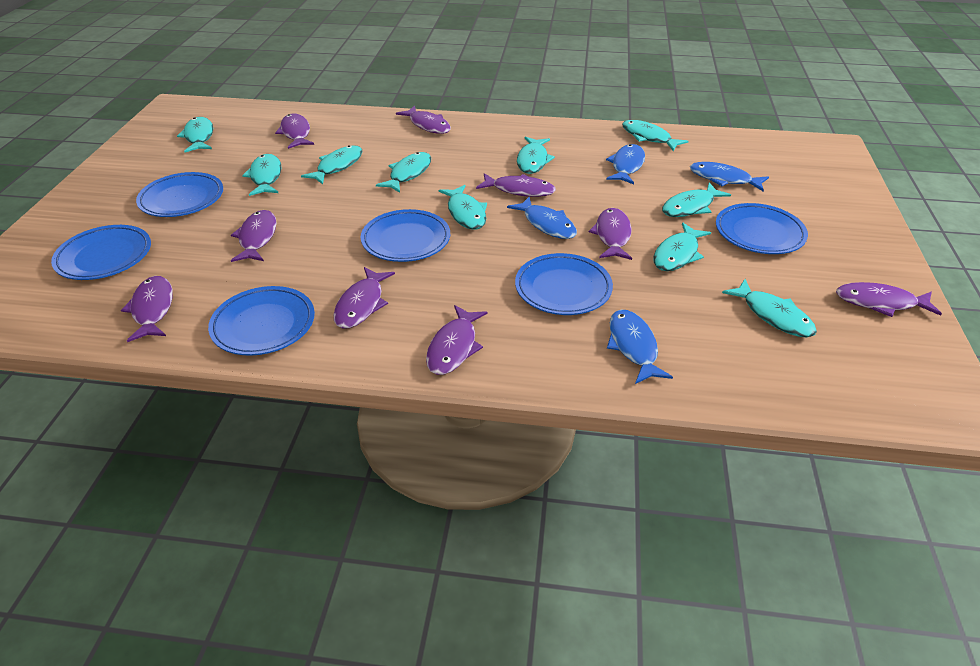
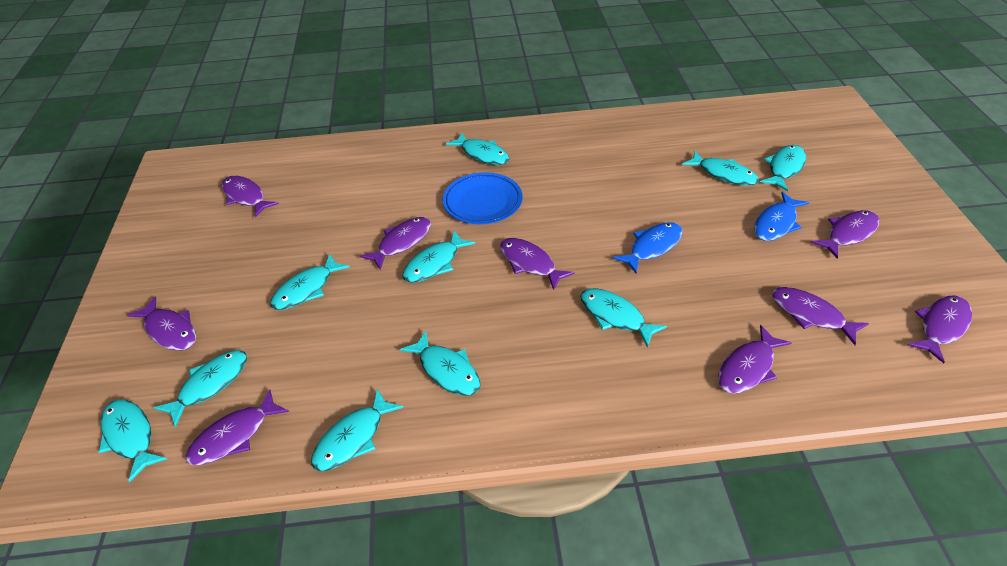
blue fish: [507,197,577,239] [606,144,645,184] [607,310,673,384] [690,162,769,191] = 4 -> [613,222,683,273] [754,192,809,241] = 2
blue plate: [51,225,151,280] [136,172,223,217] [208,286,315,356] [361,209,450,262] [515,253,613,315] [716,203,808,254] = 6 -> [443,172,523,224] = 1

